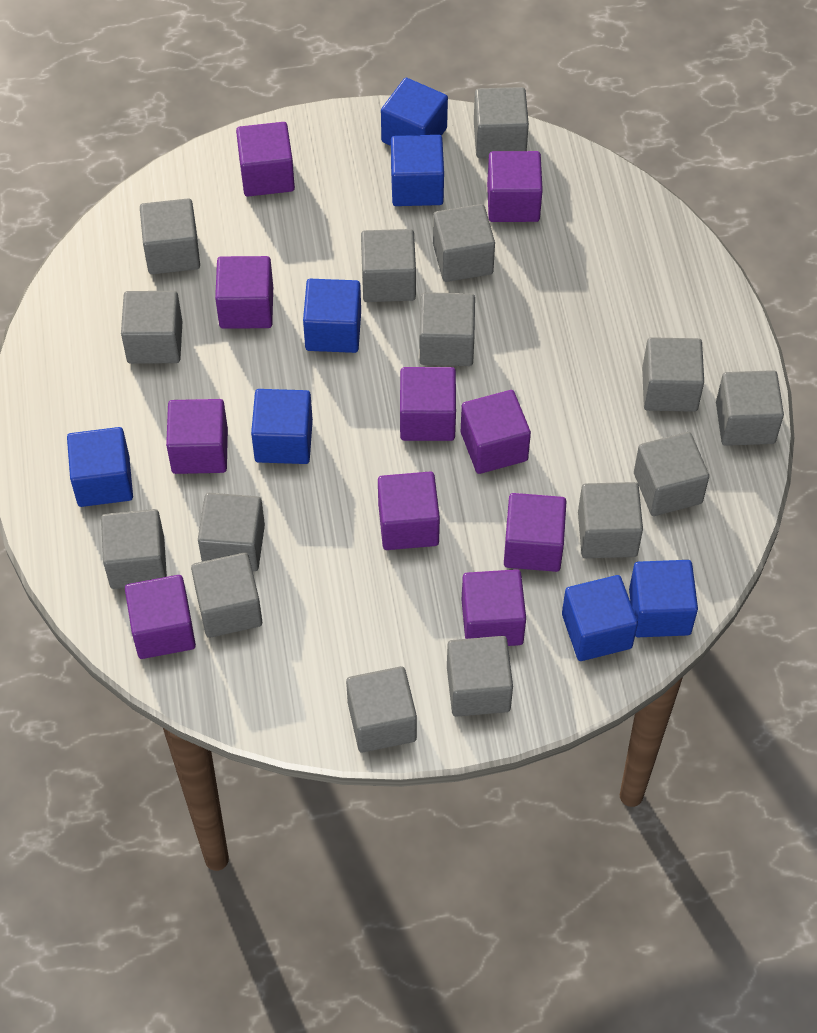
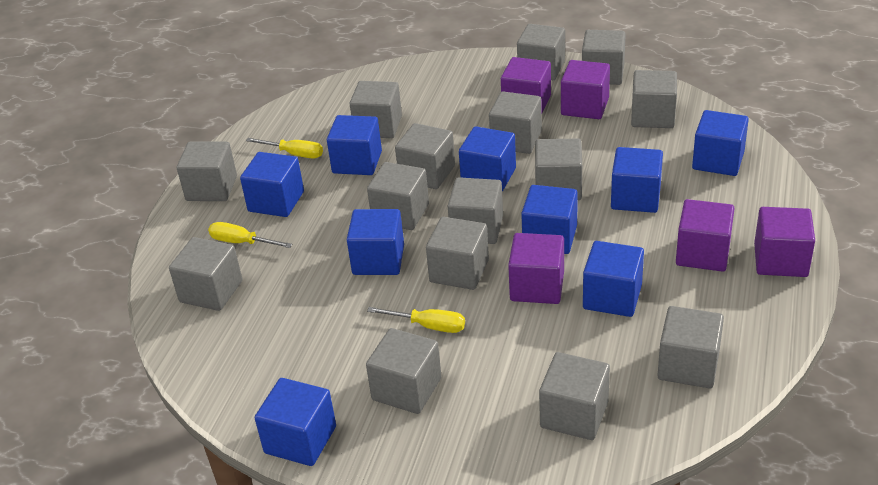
blue cube: [67,427,133,507] [251,389,313,464] [303,279,361,353] [381,78,448,146] [391,135,444,206] [562,575,638,661] [629,560,698,637] = 7 -> [240,152,304,217] [255,378,336,466] [327,115,382,175] [347,209,404,275] [459,126,516,191] [521,185,578,254] [583,241,644,317] [611,147,663,213] [692,110,749,176] = 9
purple cube: [125,575,196,659] [166,399,228,474] [215,256,273,329] [236,122,295,197] [378,471,440,550] [400,367,456,441] [461,390,531,474] [462,569,526,646] [487,151,543,222] [504,493,566,572] = 10 -> [501,57,551,113] [508,233,564,304] [561,60,610,119] [676,199,735,272] [754,207,815,277] = 5
yellow screwdriver: none = 0 -> [208,222,292,248] [246,138,323,159] [367,307,465,333] = 3

